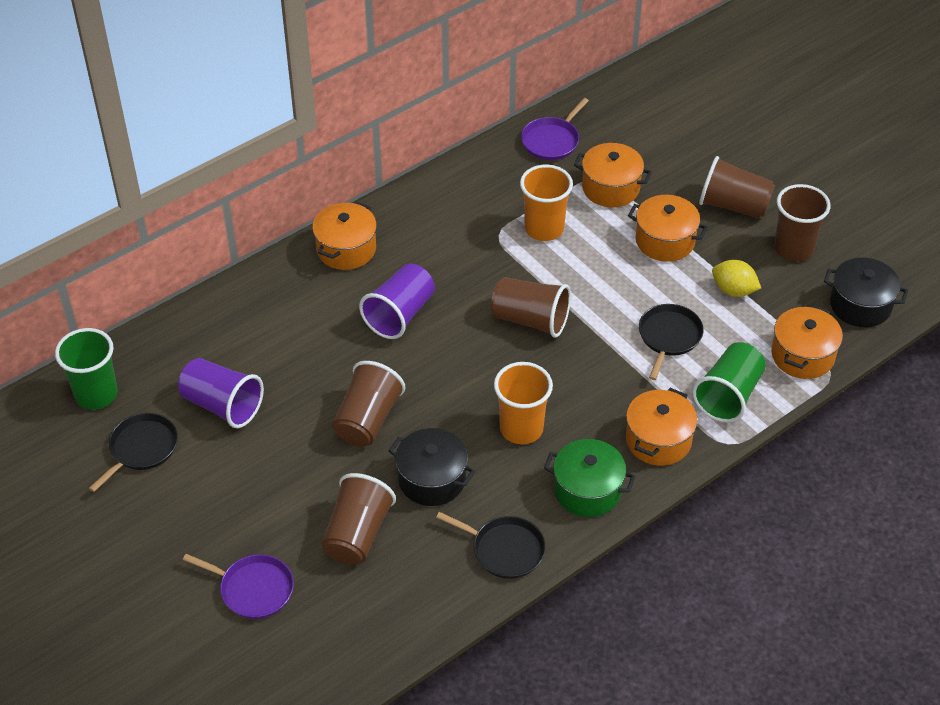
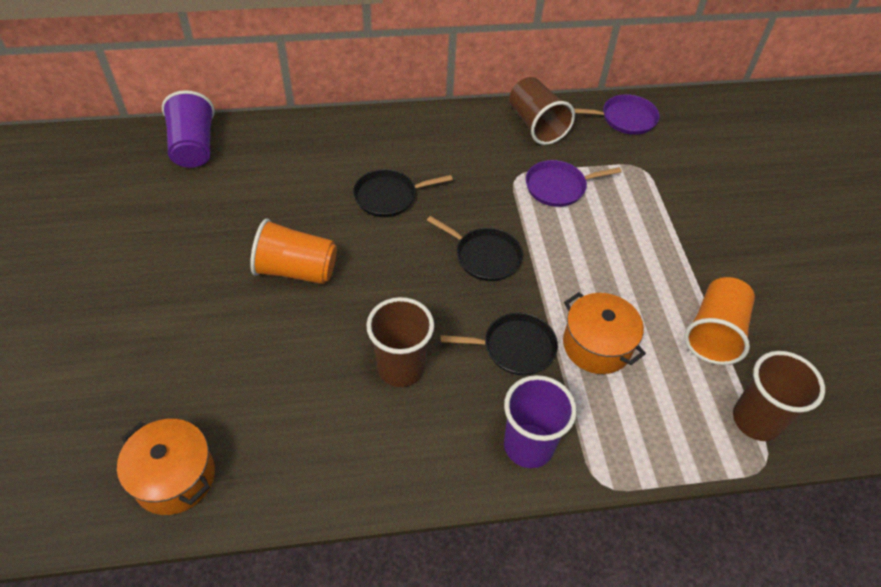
black pot: [388,428,475,506] [824,258,908,327] = 2 -> none = 0
brown cup: [322,473,396,565] [332,361,406,446] [491,277,571,338] [699,156,775,219] [774,184,831,261] = 5 -> [366,297,434,387] [509,77,575,145] [733,351,825,441] = 3
green cup: [55,328,118,410] [692,342,766,423] = 2 -> none = 0
green pot: [544,439,635,517] = 1 -> none = 0
orange pot: [312,202,377,270] [574,143,652,207] [626,388,698,466] [628,195,708,262] [771,305,843,379] = 5 -> [117,419,215,515] [563,292,646,374] = 2
yellow lemon: [712,260,761,297] = 1 -> none = 0

